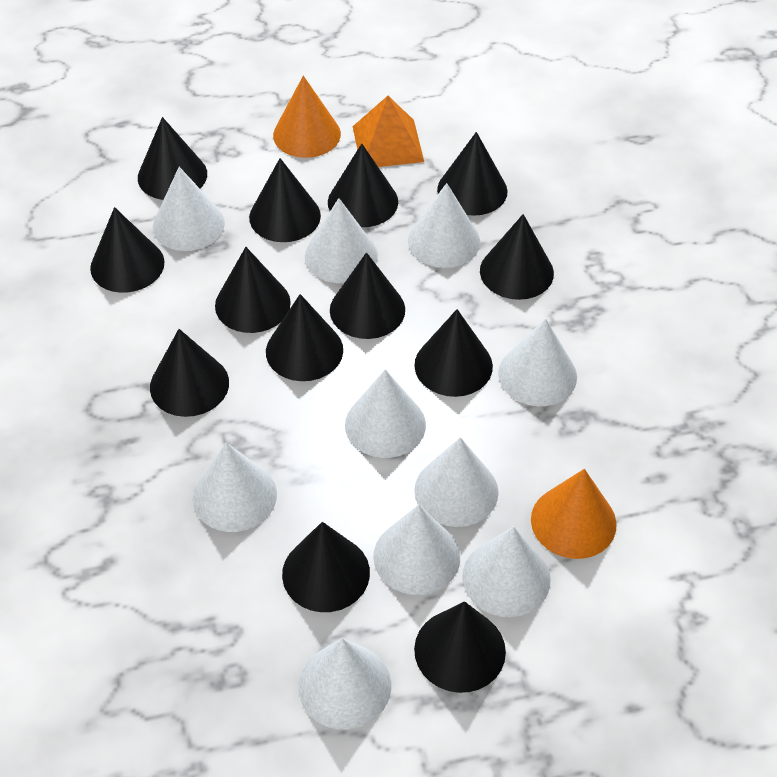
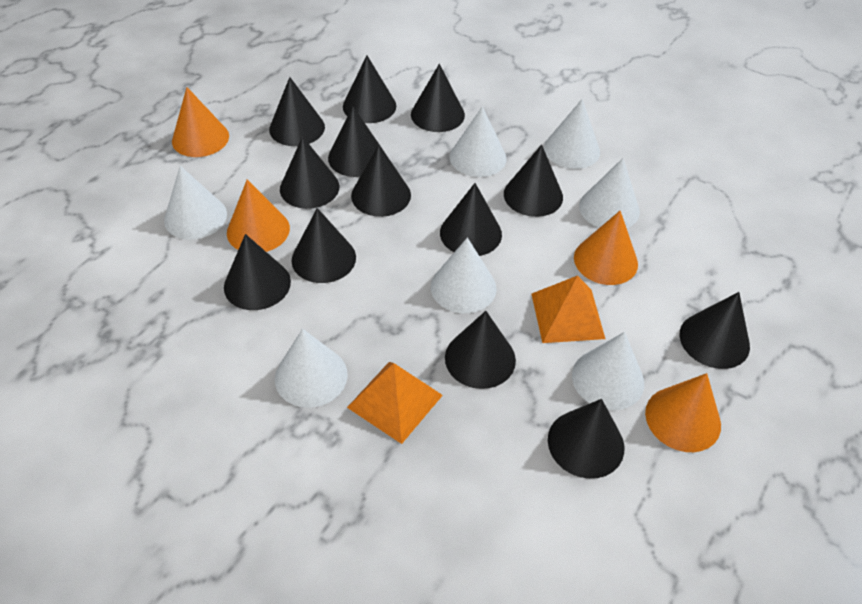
orange cone: [273,76,341,158] [531,469,617,559] = 2 -> [172,87,229,157] [227,179,290,252] [574,211,638,285] [645,373,721,452] = 4
orange pyramid: [352,96,424,167] = 1 -> [347,362,443,444] [532,275,605,343] = 2
white cone: [153,167,225,251] [193,442,277,532] [298,638,391,730] [305,198,378,283] [345,369,426,458] [373,505,460,595] [408,183,480,268] [414,437,499,527] [462,526,550,617] [498,319,577,406] = 10 -> [164,166,227,240] [275,329,348,408] [431,237,497,313] [450,107,507,177] [544,99,600,169] [572,332,644,410] [579,158,640,228] = 7

